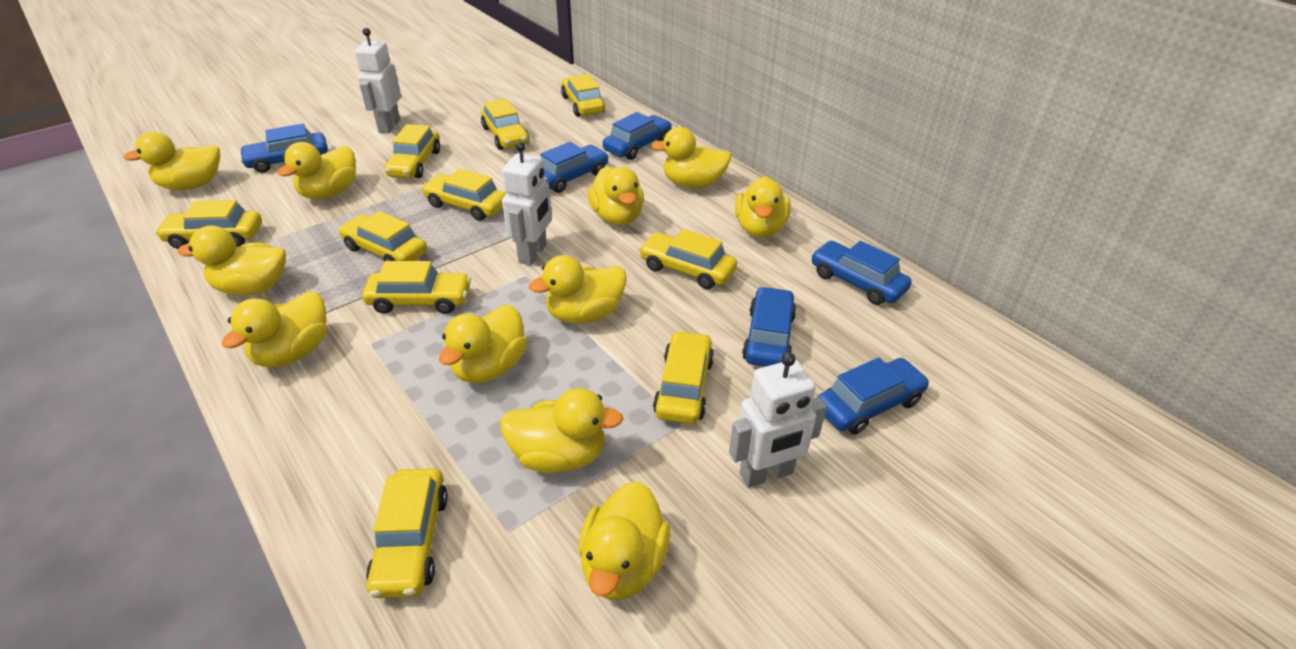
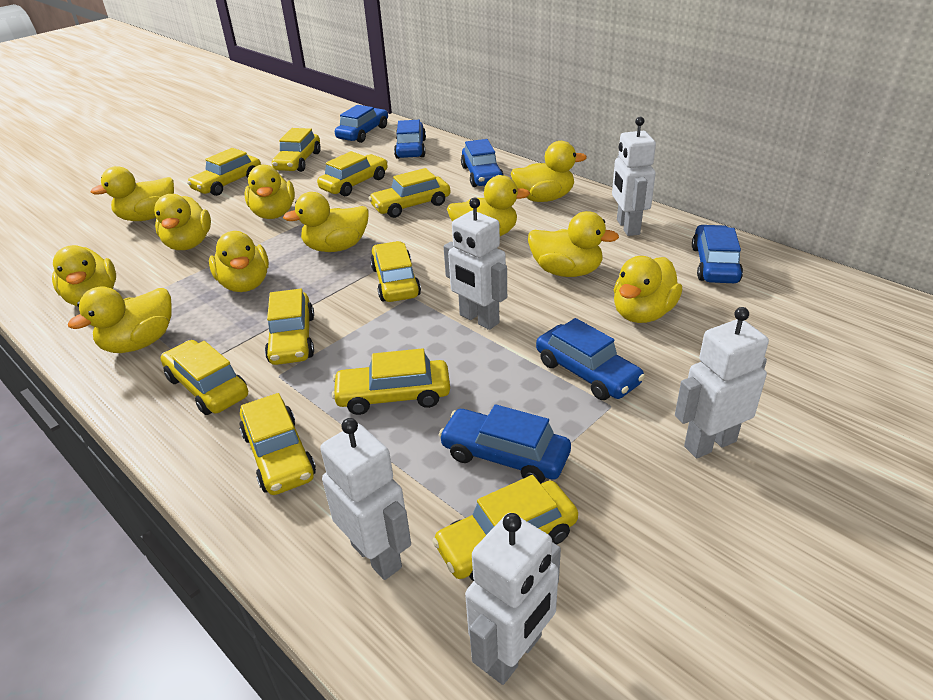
white robot: [354,28,401,133] [502,142,552,265] [729,352,827,488] = 3 -> [320,418,411,580] [444,198,507,330] [465,513,561,685] [612,117,656,236] [675,307,769,458] = 5

